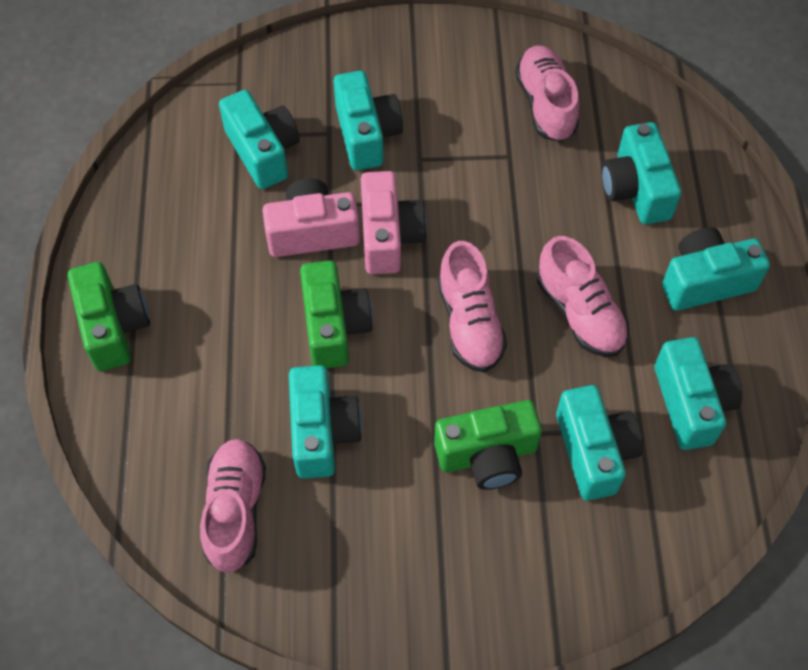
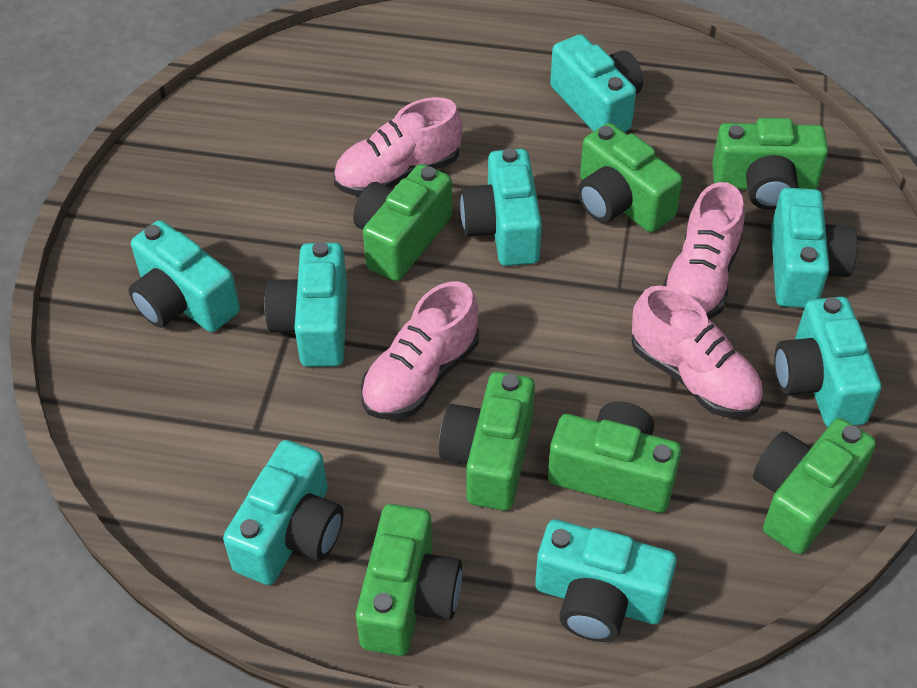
green camera: [68,262,150,371] [300,260,373,368] [434,400,542,490] = 3 -> [353,164,452,281] [356,504,462,656] [439,372,535,511] [548,402,682,513] [578,123,682,232] [712,118,828,210] [753,418,876,554] = 7
pink camera: [262,178,360,257] [361,171,427,274] = 2 -> none = 0
turquoise camera: [219,90,300,189] [289,365,362,479] [334,71,403,170] [556,385,643,501] [601,122,681,224] [654,337,742,450] [662,227,770,311] = 7 -> [129,220,240,332] [223,440,344,585] [264,242,347,367] [460,148,542,266] [535,519,677,642] [550,34,643,132] [771,188,857,308] [774,297,881,427] = 8

